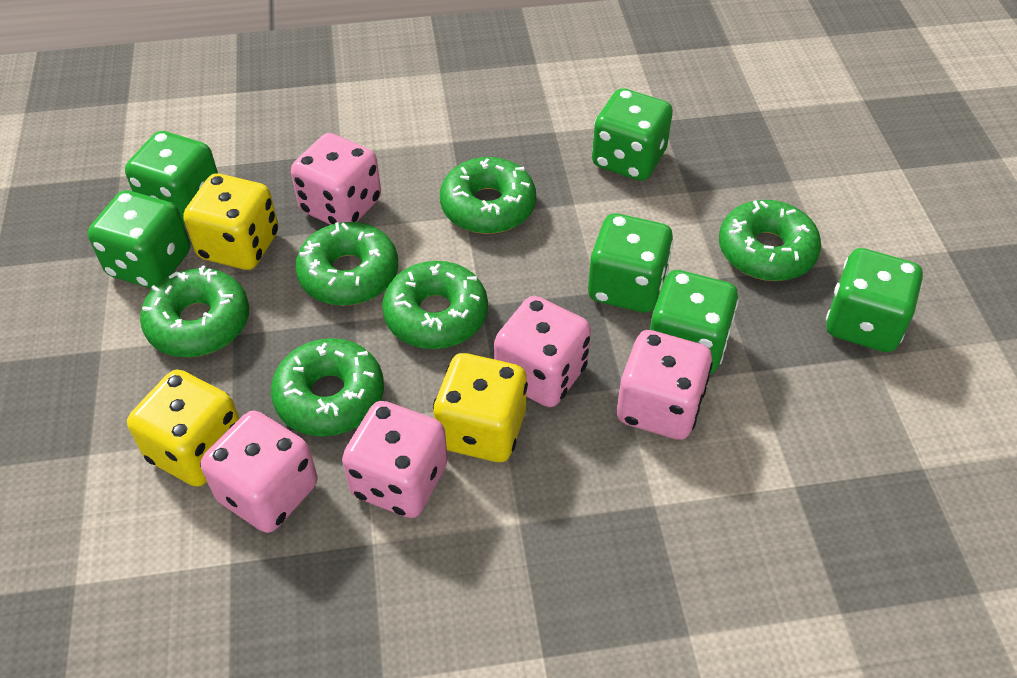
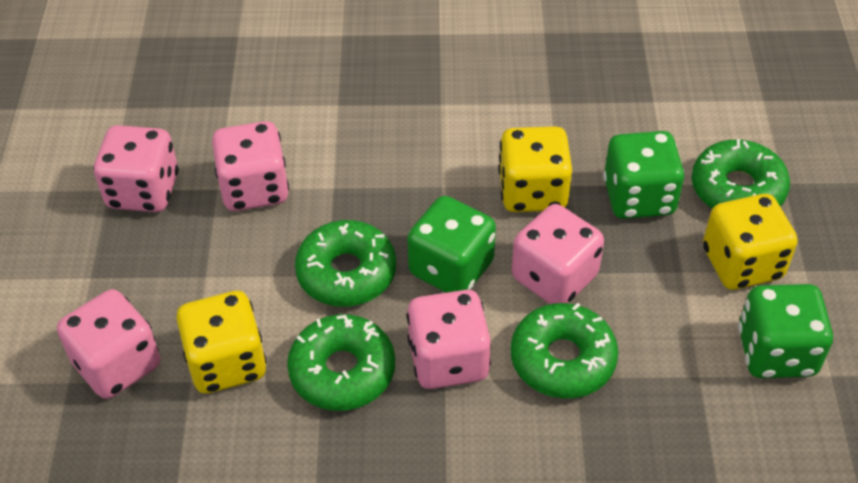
green dice: [88,190,190,289] [125,131,218,225] [588,213,674,313] [592,88,673,181] [650,270,739,374] [826,248,923,352] = 6 -> [407,196,496,293] [603,131,685,219] [738,284,833,378] = 3
green donut: [140,265,249,357] [271,338,384,436] [295,222,398,306] [382,261,488,349] [440,157,536,234] [719,200,821,281] = 6 -> [287,314,395,411] [295,220,396,307] [510,303,618,398] [692,139,790,209] = 4

